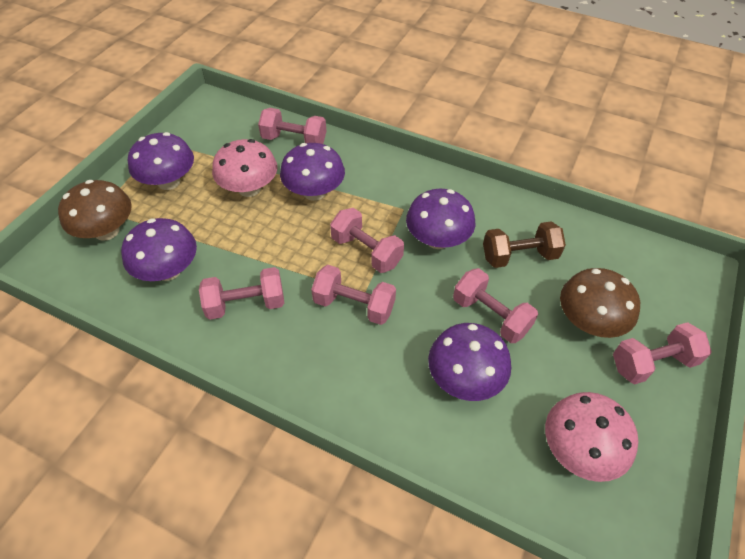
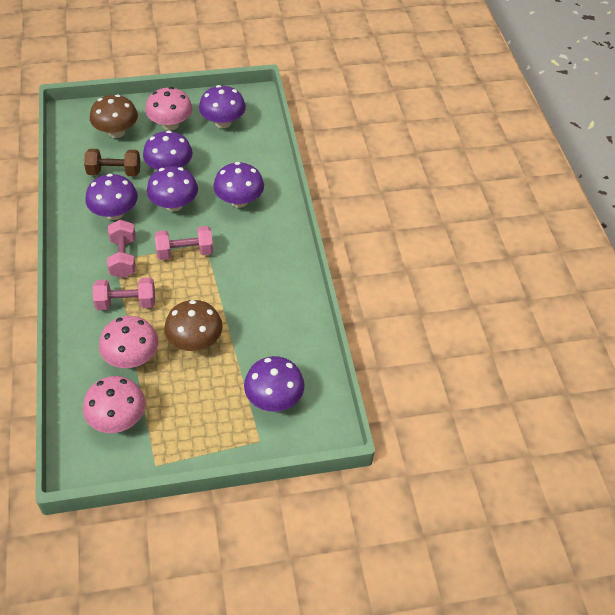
pink dumbbell: [199,267,284,320] [258,108,326,144] [311,265,396,325] [330,208,404,273] [453,268,538,343] [613,322,712,385] = 6 -> [93,277,155,310] [107,220,136,278] [155,226,213,260] = 3
pink mushroom: [212,139,277,197] [545,392,638,482] = 2 -> [83,376,146,433] [99,316,158,368] [145,87,193,130] = 3
purple mushroom: [121,218,197,281] [128,132,194,190] [280,143,345,201] [406,189,475,249] [428,323,511,401] = 5 -> [85,174,138,220] [143,130,193,170] [147,166,198,212] [199,85,246,128] [213,162,264,208] [244,356,305,412] = 6

